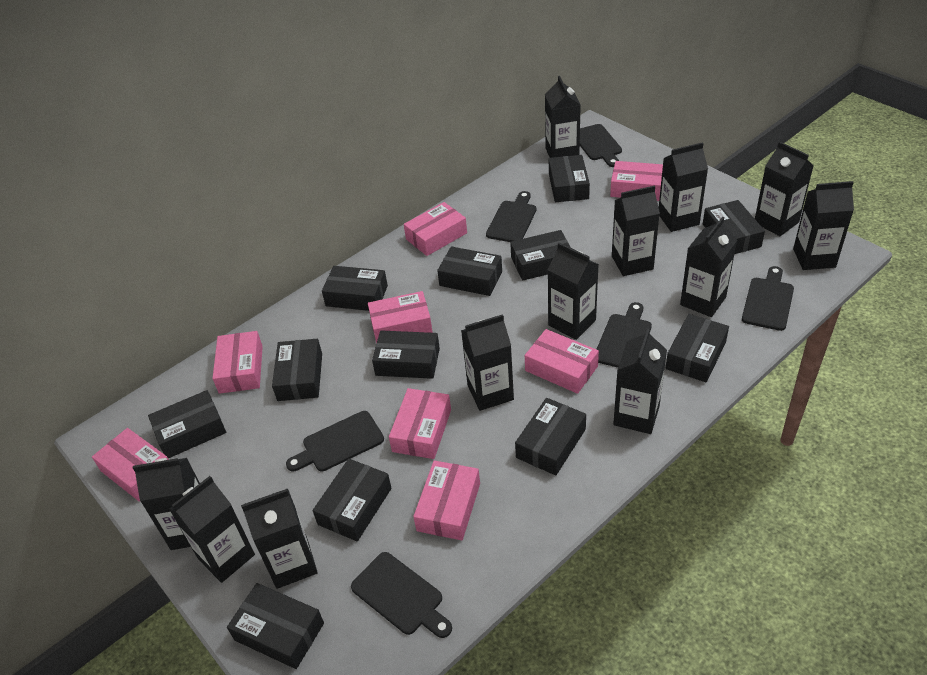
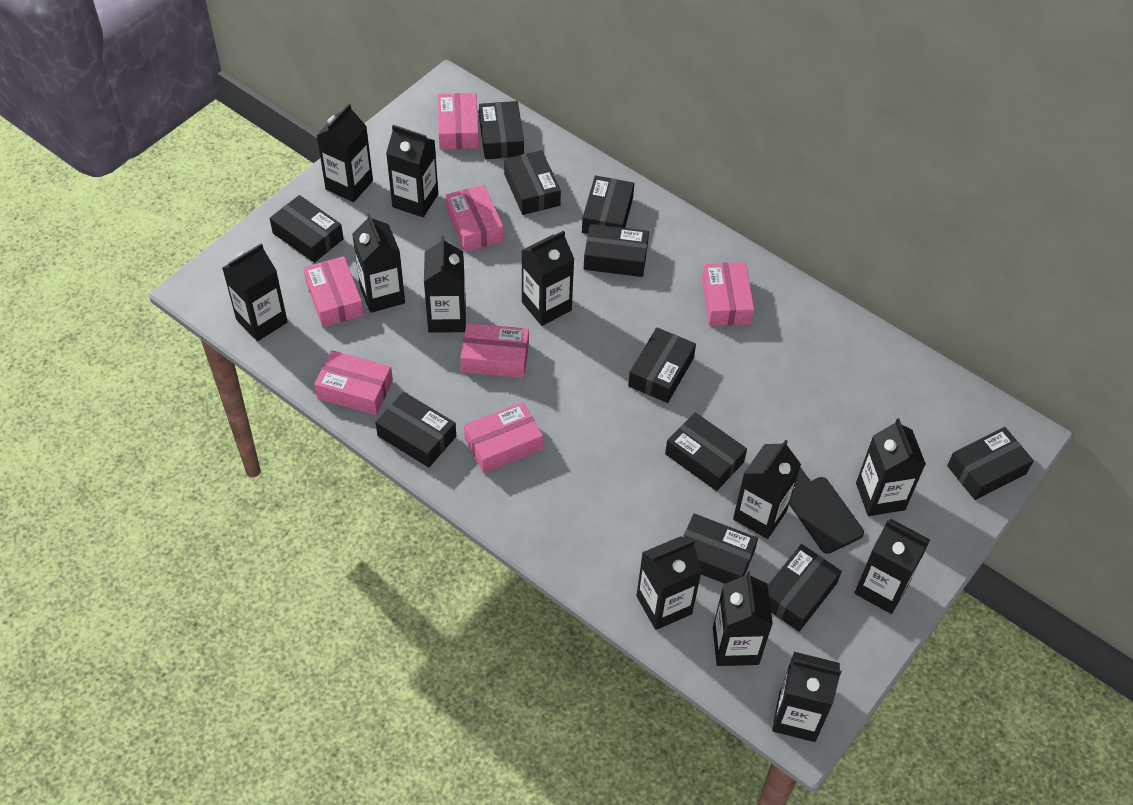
black box: [148,390,226,458] [227,583,324,669] [272,339,322,401] [312,459,392,541] [322,266,388,311] [372,331,440,379] [437,246,502,296] [510,230,571,281] [515,398,586,476] [549,155,590,202] [666,314,729,382] [703,200,765,254] = 12 -> [270,195,344,263] [375,392,456,467] [479,101,524,159] [504,150,561,215] [582,175,634,234] [584,224,649,277] [628,327,696,403] [665,412,747,491] [683,513,758,584] [768,544,842,632] [947,427,1034,500] = 11
black cutting board: [286,411,384,472] [351,552,452,638] [486,191,537,242] [580,124,622,167] [596,302,652,368] [742,266,794,331] = 6 -> [789,467,864,554] = 1
pink box: [92,428,169,502] [212,331,263,394] [368,291,432,343] [389,388,451,459] [404,202,467,256] [413,460,480,540] [525,329,599,394] [610,161,663,201] = 8 -> [303,256,364,327] [314,350,393,415] [437,93,479,150] [445,185,504,252] [461,323,529,378] [464,402,543,473] [702,262,754,326] = 7

